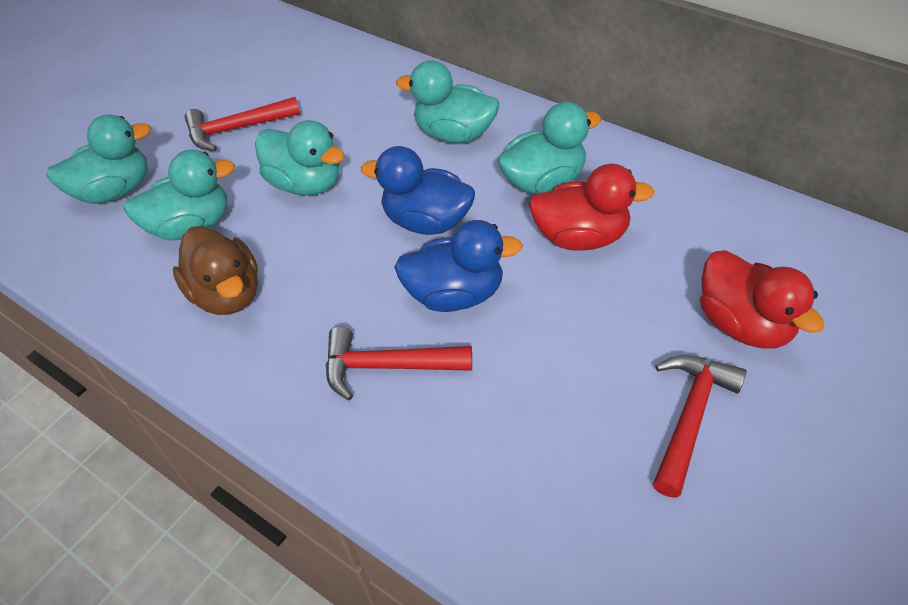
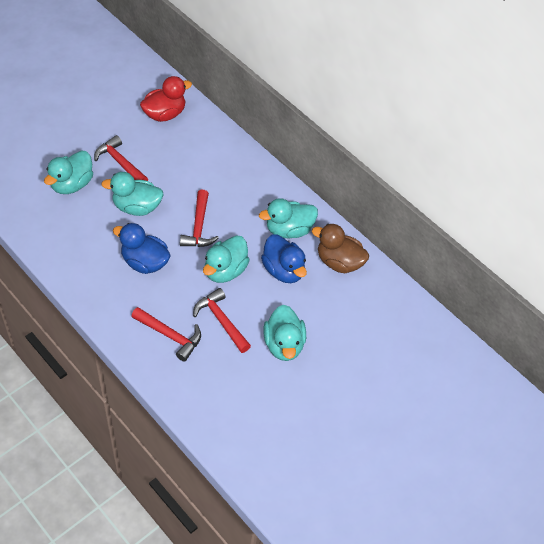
red duck: [529,164,655,251] [700,250,825,348] = 2 -> [140,76,192,122] = 1
red hammer: [185,97,300,151] [326,327,472,401] [653,355,747,498] = 3 -> [94,135,148,181] [131,307,201,362] [180,190,219,247] [193,288,251,353] = 4

